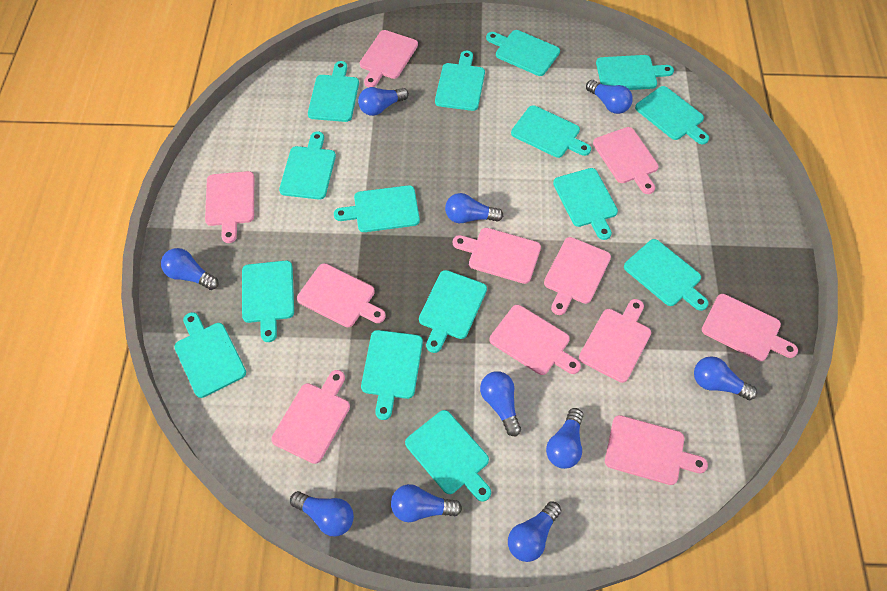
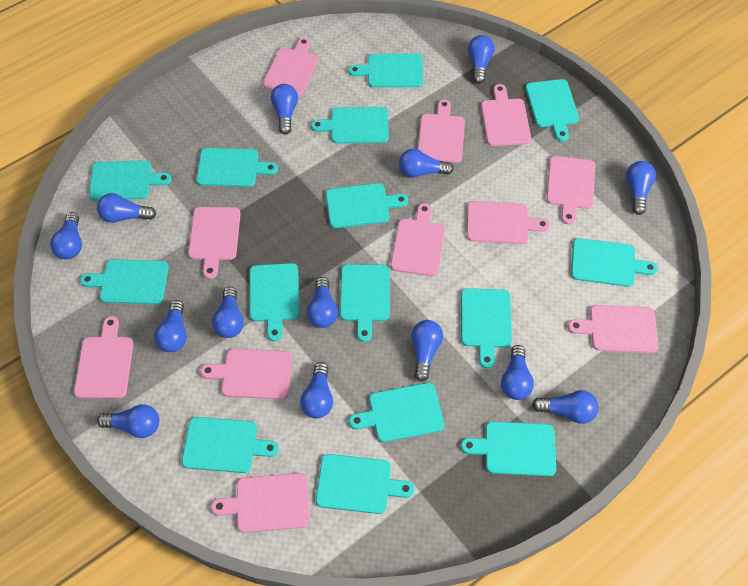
blue light bulb: [161,248,219,290] [290,491,354,536] [358,87,409,116] [391,484,462,522] [445,193,503,223] [480,371,521,436] [508,501,561,562] [546,408,583,469] [586,80,633,114] [694,356,757,400] = 10 -> [50,212,82,259] [97,193,156,223] [97,404,159,438] [154,300,187,352] [212,286,244,338] [271,84,298,134] [300,362,333,418] [307,277,338,328] [399,149,454,178] [411,320,443,382] [468,35,494,84] [501,345,534,400] [532,390,599,424] [626,161,656,215] = 14

